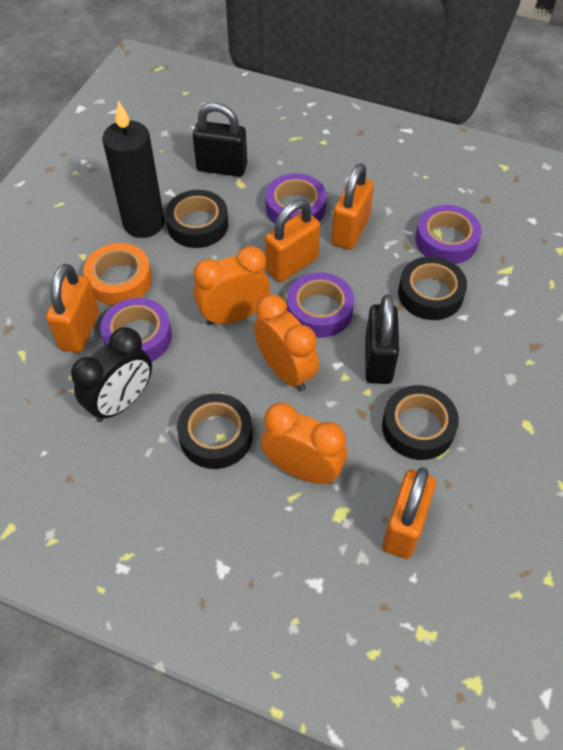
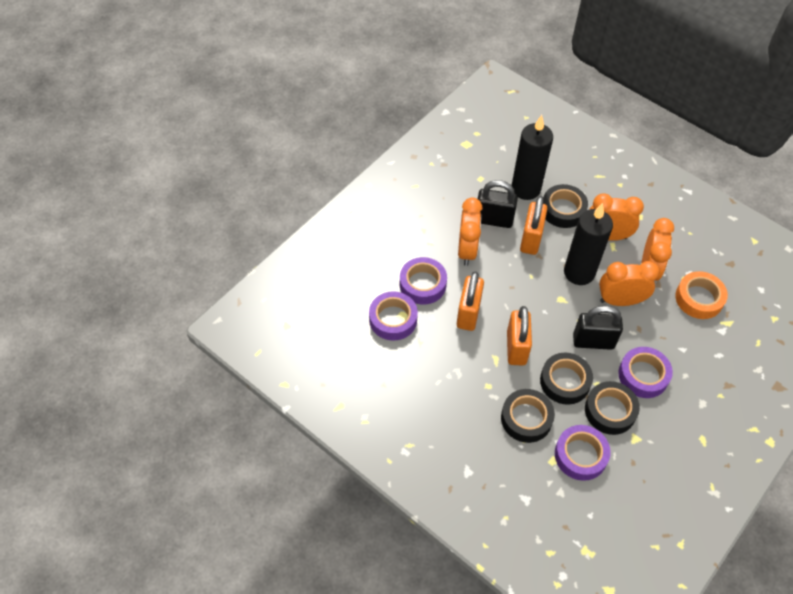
black candle: [103,100,164,238] = 1 -> [512,115,553,200] [564,203,613,285] = 2
black clock: [71,327,152,422] = 1 -> none = 0
orange clock: [193,246,270,325] [253,294,319,391] [261,402,347,484] = 3 -> [458,198,483,266] [589,193,644,241] [599,261,659,306] [642,218,674,281] = 4
orange padlock: [46,264,99,353] [265,199,320,282] [331,163,374,250] [382,467,436,559] = 4 -> [457,272,484,331] [507,306,532,366] [520,196,547,255] = 3

